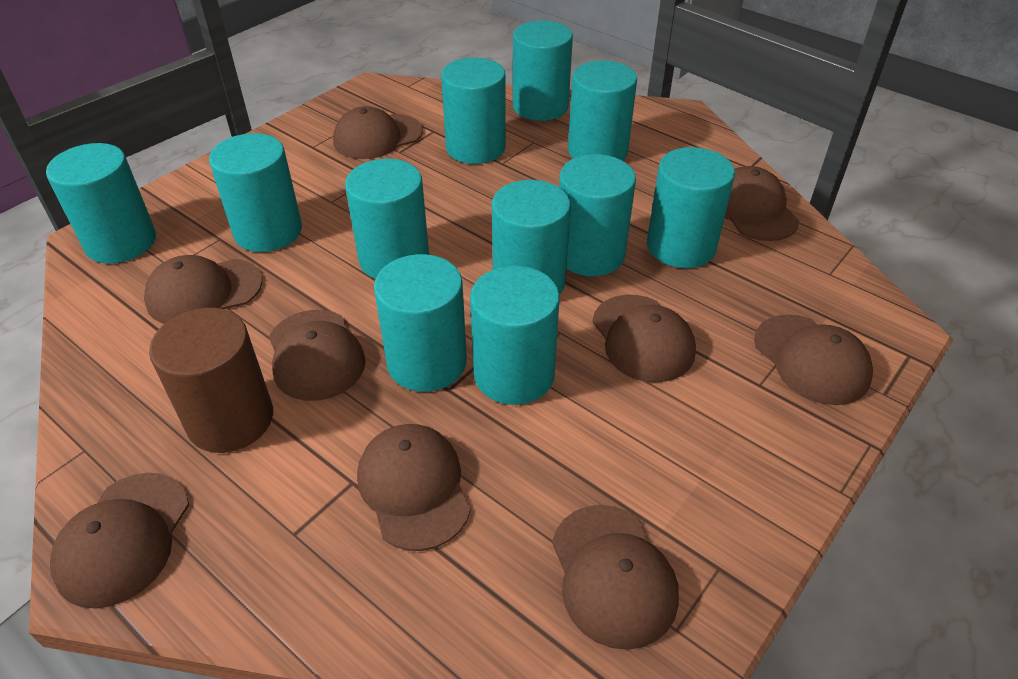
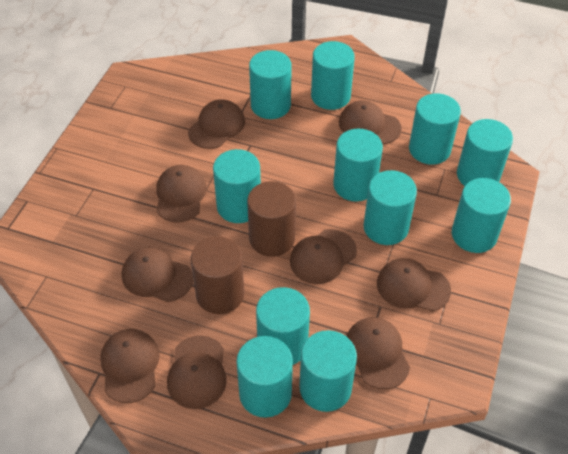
brown cylinder: [149,308,273,453] = 1 -> [191,236,244,314] [247,181,296,257] = 2

